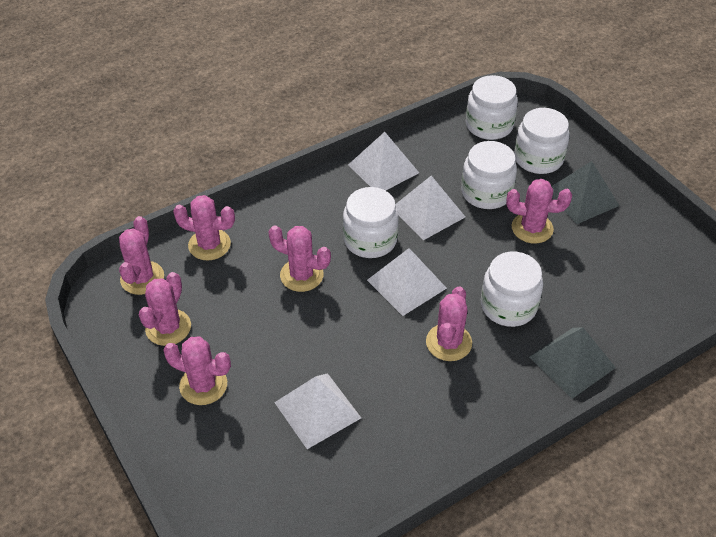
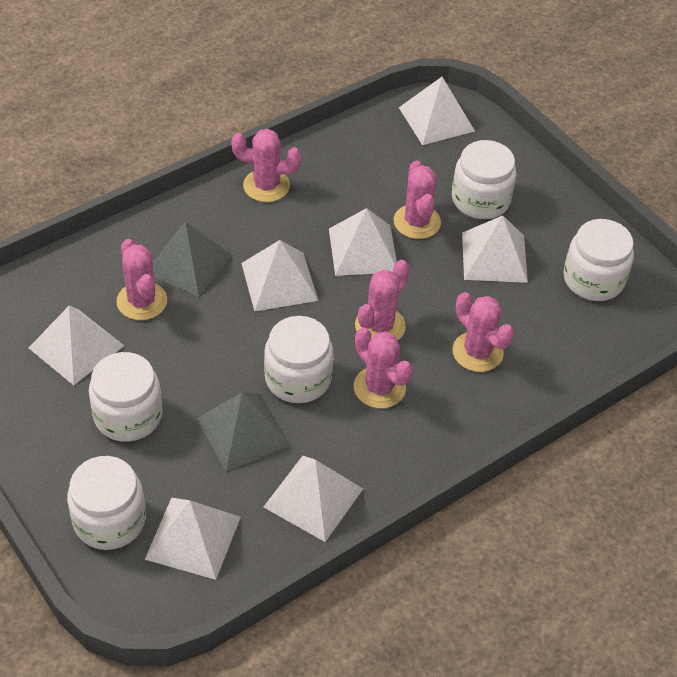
pink cactus: [119,216,164,295] [139,272,191,346] [163,337,231,405] [173,195,235,261] [268,225,331,292] [426,286,472,361] [506,179,572,244] = 7 -> [116,239,167,320] [231,129,301,202] [354,328,413,409] [355,260,409,341] [394,160,441,239] [452,292,514,372] = 6
white pyramid: [274,373,361,449] [348,132,419,191] [367,248,447,316] [396,176,465,240] = 4 -> [29,306,124,385] [145,498,241,580] [241,240,318,311] [264,456,363,542] [329,208,397,276] [399,77,475,145] [462,215,528,283] = 7

